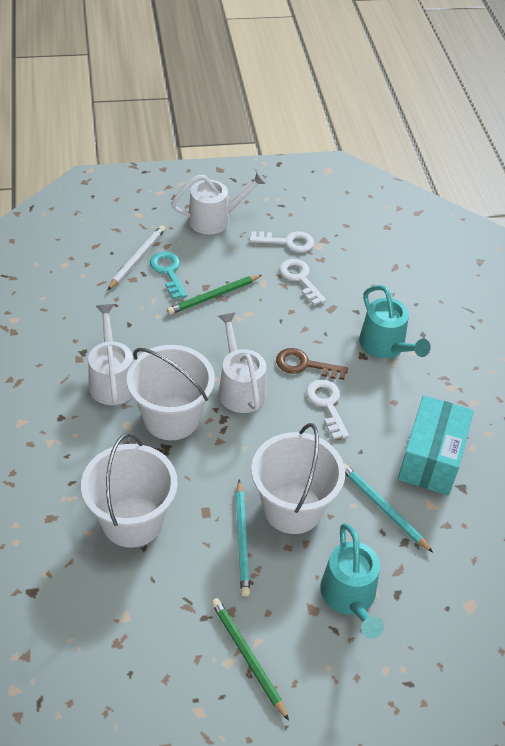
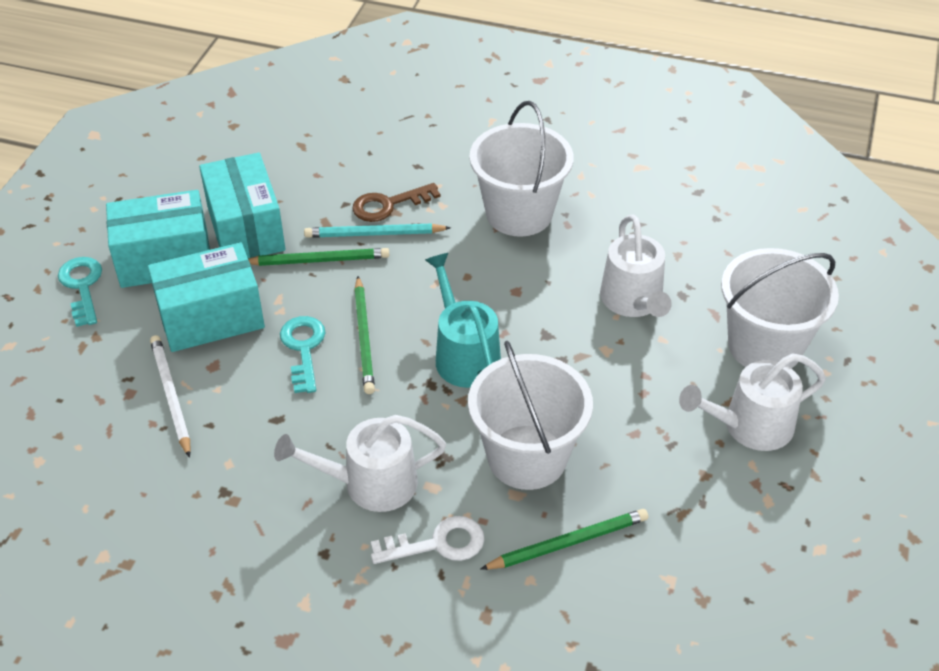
green pencil: [167,275,262,315] [211,598,289,721] = 2 -> [248,248,389,266] [354,276,375,394] [480,509,648,570] = 3
turquoise box: [398,395,474,495] = 1 -> [106,190,210,288] [148,242,265,352] [199,153,285,258] = 3
turquoise key: [150,252,187,299] = 1 -> [58,257,102,327] [280,316,325,393] = 2
turquoise pencil: [236,480,250,597] [344,463,433,552] = 2 -> [304,223,451,238] = 1
turquoise watering can: [320,523,384,639] [359,285,431,358] = 2 -> [425,253,501,388] = 1
white key: [249,231,314,252] [279,259,326,305] [307,380,349,439] = 3 -> [371,516,485,564] = 1

